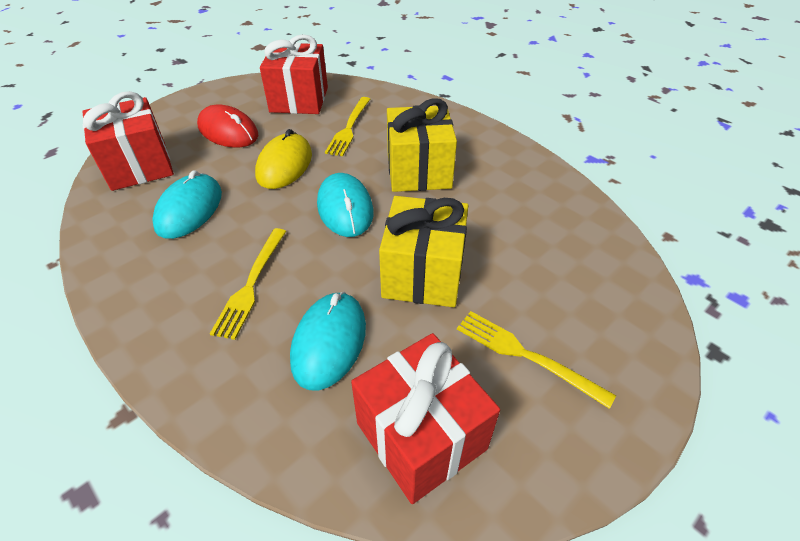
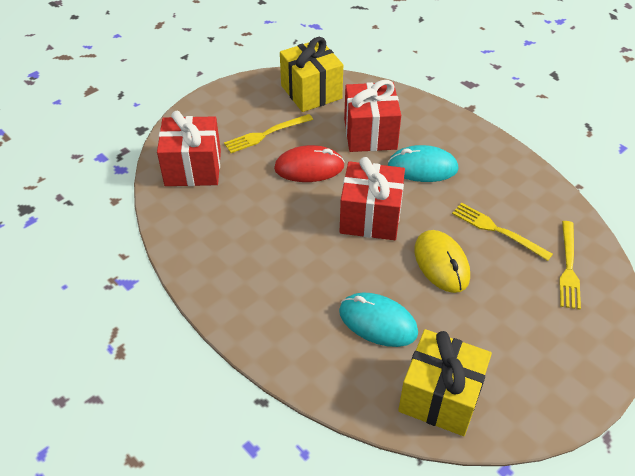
turquoise mouse: [152,170,222,239] [290,292,366,391] [317,173,373,237] = 3 -> [339,293,418,347] [388,145,458,182] = 2

